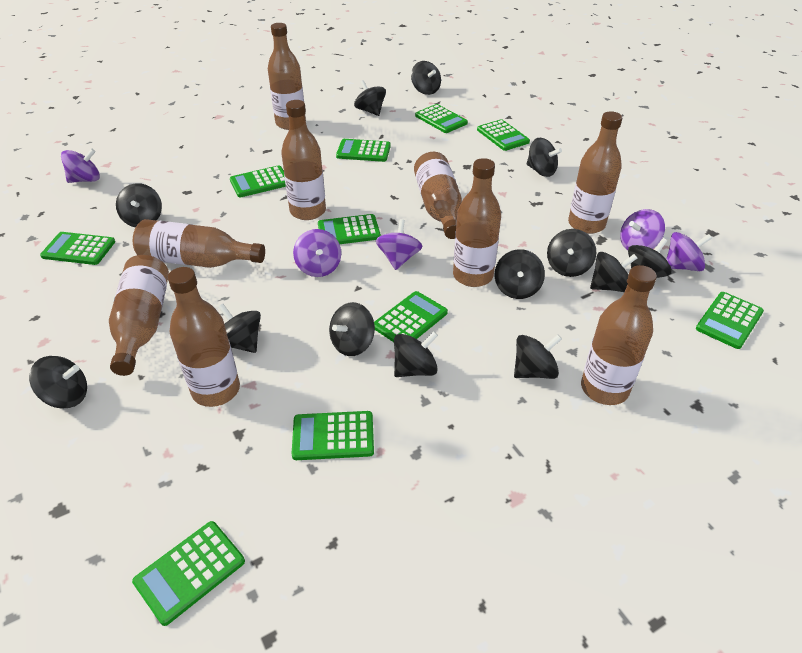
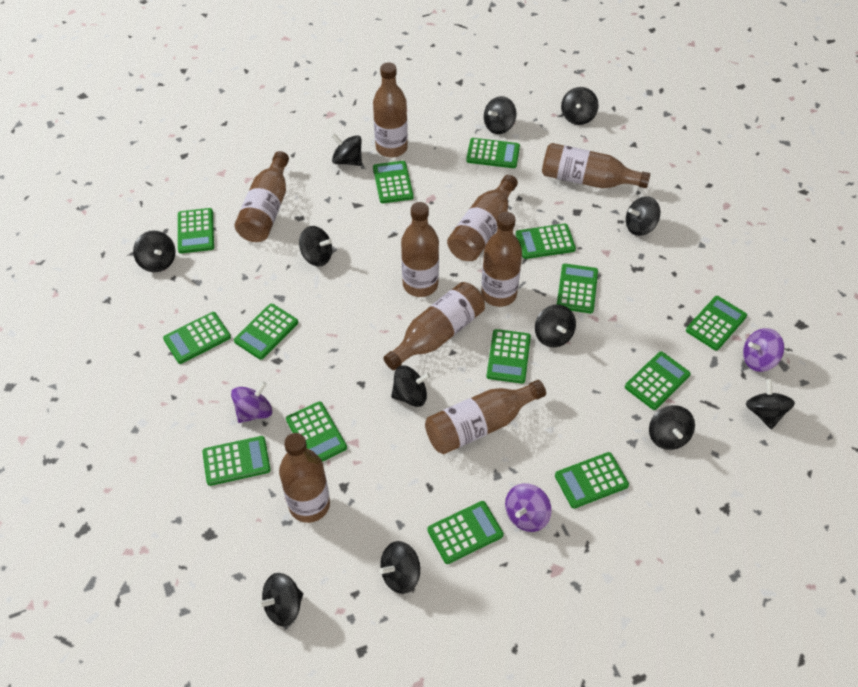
black spinning top: [29,356,87,409] [116,183,162,227] [218,304,261,353] [329,302,375,356] [354,80,386,116] [394,331,438,377] [411,61,441,95] [495,249,545,299] [514,334,562,379] [527,138,562,177] [547,229,596,277] [590,252,637,292] [628,238,672,278] = 13 -> [133,231,175,272] [258,573,303,626] [299,226,332,266] [331,133,362,166] [379,541,420,594] [391,365,431,407] [484,96,516,134] [535,304,576,347] [561,87,599,125] [626,196,660,236] [649,405,695,450] [746,379,795,429] = 12
green calculator: [40,232,115,265] [132,521,245,626] [230,165,286,197] [291,411,374,460] [318,214,381,244] [336,139,391,162] [374,291,448,342] [415,104,468,133] [477,119,530,151] [696,292,764,349] = 10 -> [163,312,231,364] [178,208,214,253] [202,436,271,486] [234,304,298,360] [286,402,347,462] [373,161,414,203] [427,501,503,564] [466,138,520,168] [487,329,531,383] [516,224,576,259] [555,452,629,508] [557,264,598,313] [625,352,691,410] [686,296,747,351] = 14
purple spinning top: [61,149,100,183] [293,229,341,277] [376,219,422,270] [620,209,665,250] [666,232,712,271] = 5 -> [231,381,272,423] [505,483,551,532] [743,328,784,372] = 3

